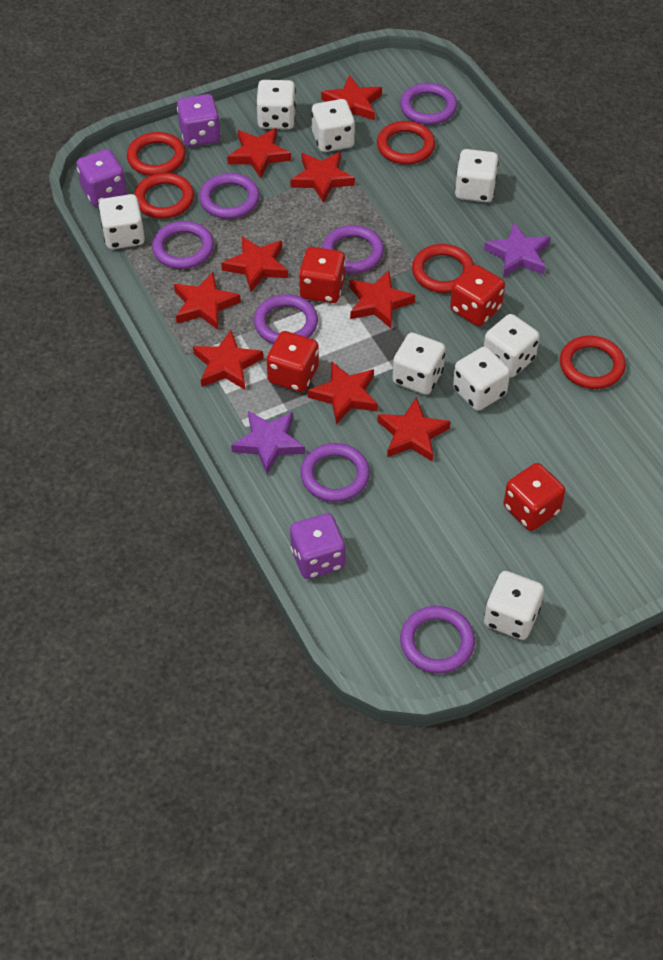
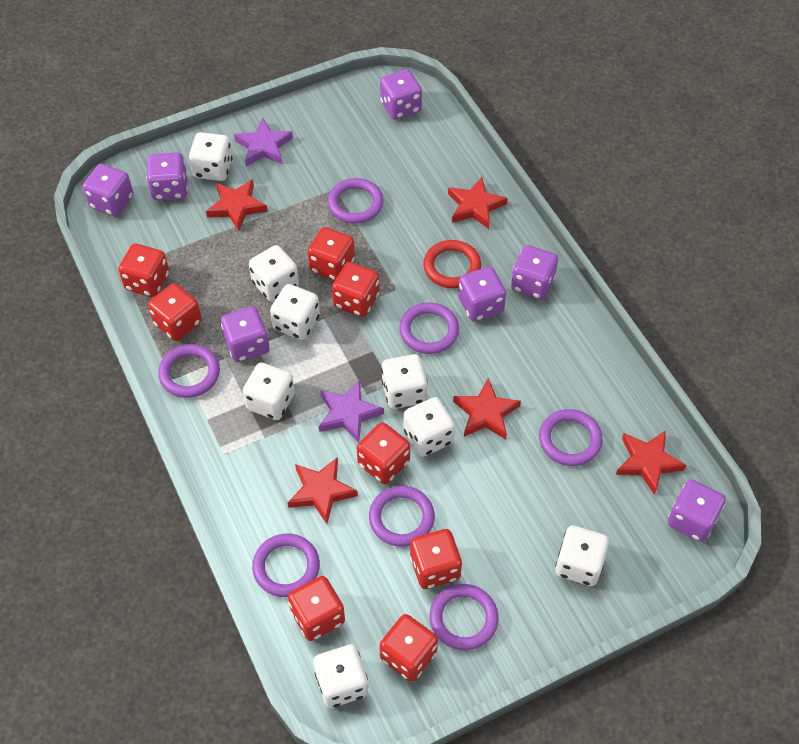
purple dice: [76,149,127,206] [177,94,221,147] [290,513,345,579] = 3 -> [83,164,133,216] [147,152,188,200] [221,306,269,362] [380,69,422,120] [458,267,506,322] [511,245,558,300] [668,479,726,542] = 7
red dice: [267,331,319,392] [299,247,346,303] [450,265,505,326] [503,463,565,531] = 4 -> [118,244,169,297] [148,283,202,341] [288,576,345,641] [308,227,355,281] [332,262,379,317] [357,422,410,484] [379,614,438,681] [410,529,462,589] = 8
red ring: [127,132,186,176] [134,173,194,219] [377,121,435,165] [412,244,474,293] [560,336,626,389] = 5 -> [423,240,481,288] = 1
red star: [174,272,241,330] [193,330,263,390] [221,236,288,292] [227,128,291,178] [290,152,355,203] [308,361,378,424] [321,75,382,120] [350,271,415,328] [377,397,451,462] = 9 -> [206,179,268,231] [288,457,358,524] [448,177,507,229] [453,378,521,440] [616,430,686,495] = 5

